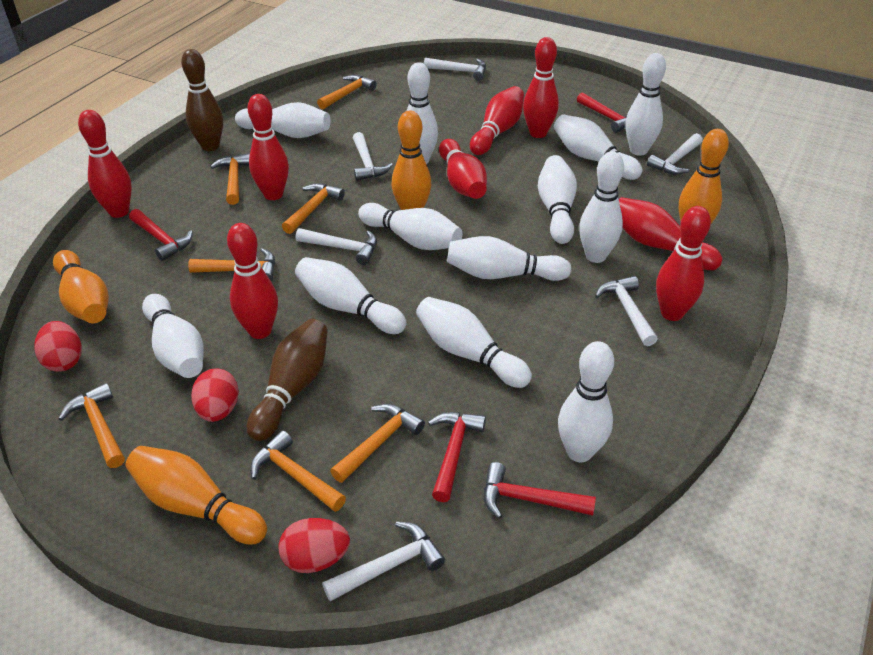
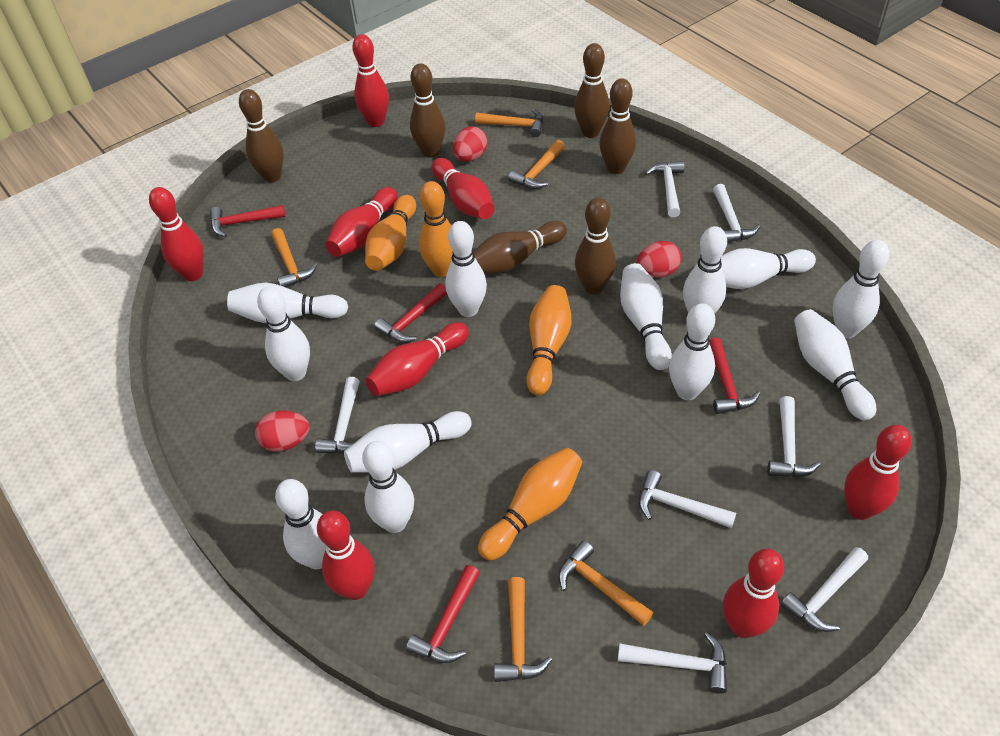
brown bowling pin: [181,49,223,151] [247,319,328,441] = 2 -> [239,89,284,183] [410,63,445,158] [473,221,567,273] [574,43,610,138] [575,198,616,295] [599,78,636,174] = 6
orange hammer: [59,383,125,468] [188,248,275,281] [210,153,250,205] [250,431,346,512] [282,183,345,234] [317,75,377,109] [330,404,425,483] = 7 -> [271,228,317,288] [475,109,543,137] [494,577,552,682] [508,140,565,189] [558,540,653,626] = 5
white hammer: [296,228,377,265] [322,521,445,601] [353,132,393,181] [424,58,486,80] [595,276,658,346] [647,133,703,174] = 6 -> [315,377,360,453] [618,632,727,694] [638,470,736,528] [645,161,685,217] [713,184,760,243] [767,396,821,477] [781,547,868,632] = 7

